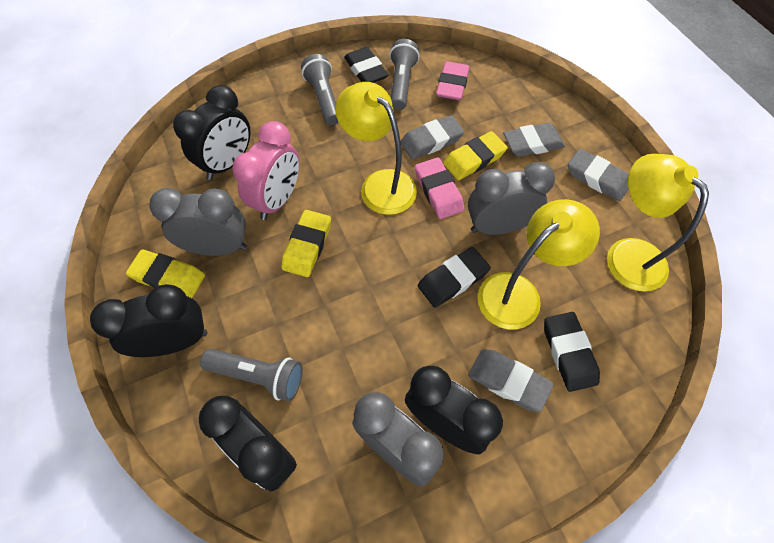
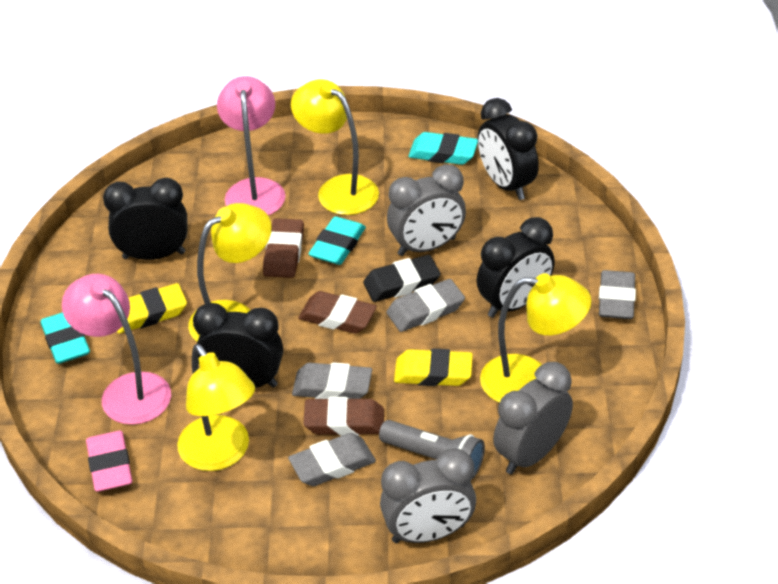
black eraser: [344,47,388,83] [418,247,491,308] [544,312,600,392] = 3 -> [363,255,441,302] = 1
brown eraser: none = 0 -> [263,218,304,278] [298,291,377,334] [303,397,384,436] = 3
grey flashlight: [200,349,303,402] [301,54,339,126] [389,39,420,110] = 3 -> [379,420,485,480] = 1
pink clock: [232,121,299,220] = 1 -> none = 0
pink eraser: [415,157,464,219] [436,61,470,100] = 2 -> [86,431,132,492] = 1
pink lamp: none = 0 -> [62,274,171,425] [217,76,286,216] = 2
turquoise eraser: none = 0 -> [41,312,90,364] [308,217,366,265] [408,132,478,165] = 3
yellow eraser: [126,250,205,298] [281,210,331,277] [443,131,508,180] = 3 -> [117,283,187,333] [394,349,473,386] = 2
yellow lamp: [335,82,417,215] [477,199,600,329] [607,154,709,292] = 3 -> [177,344,255,471] [188,203,272,342] [291,79,379,215] [480,273,591,403] = 4

